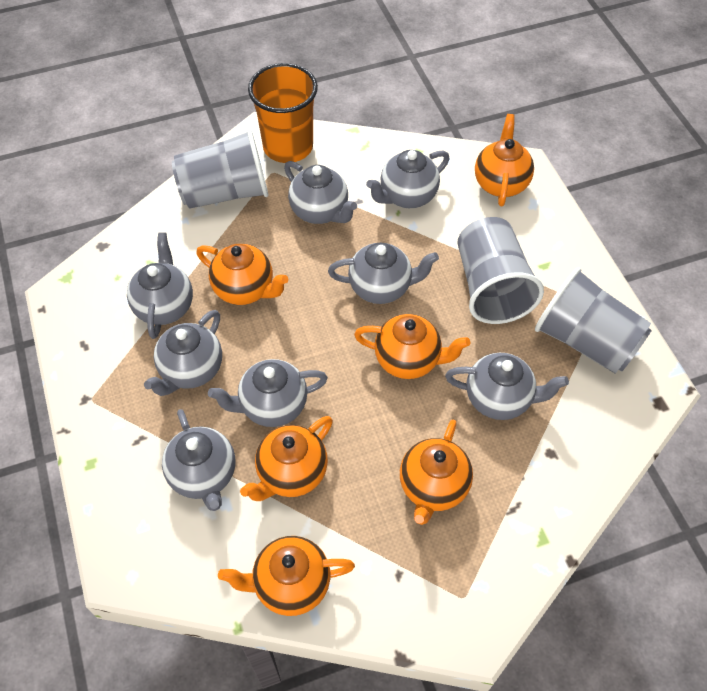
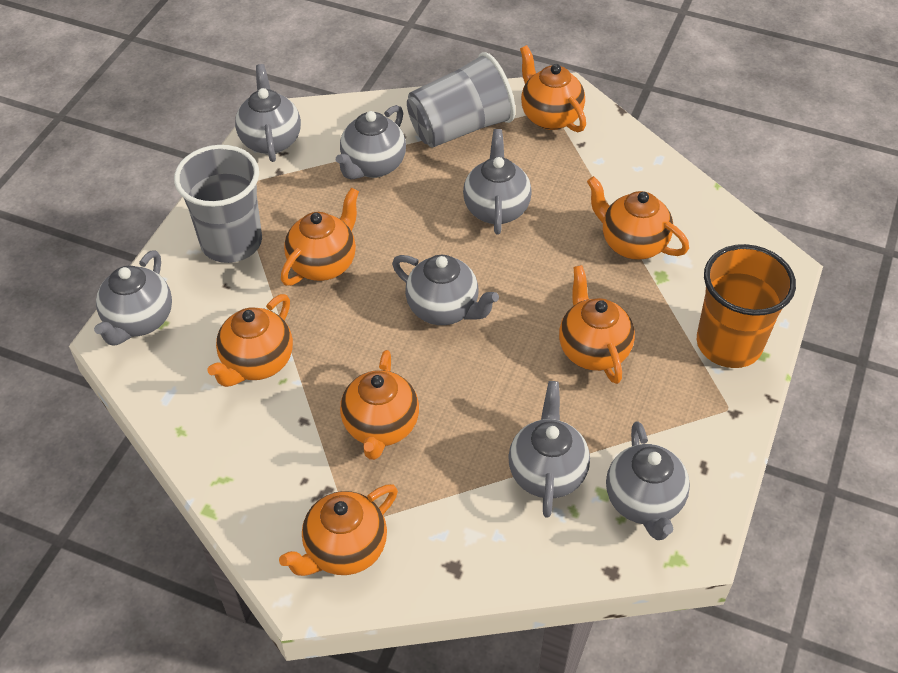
grey cup: [172,129,268,209] [457,217,544,324] [535,267,652,373] = 3 -> [174,145,262,263] [407,52,516,148] = 2
grey teapot: [127,232,193,339] [144,310,222,396] [162,409,235,511] [208,359,328,427] [284,161,357,224] [328,242,439,304] [366,150,450,208] [445,353,569,420] = 8 -> [94,251,172,346] [235,64,301,162] [336,105,406,180] [392,255,499,325] [463,129,532,234] [508,381,590,518] [606,421,690,540] = 7
orange teapot: [196,244,288,305] [218,536,355,616] [240,416,333,501] [354,314,470,379] [400,420,473,525] [475,114,534,206] = 6 -> [207,294,293,387] [279,484,398,576] [281,188,359,286] [340,350,419,460] [520,45,586,132] [559,265,635,384] [587,176,689,260] = 7

